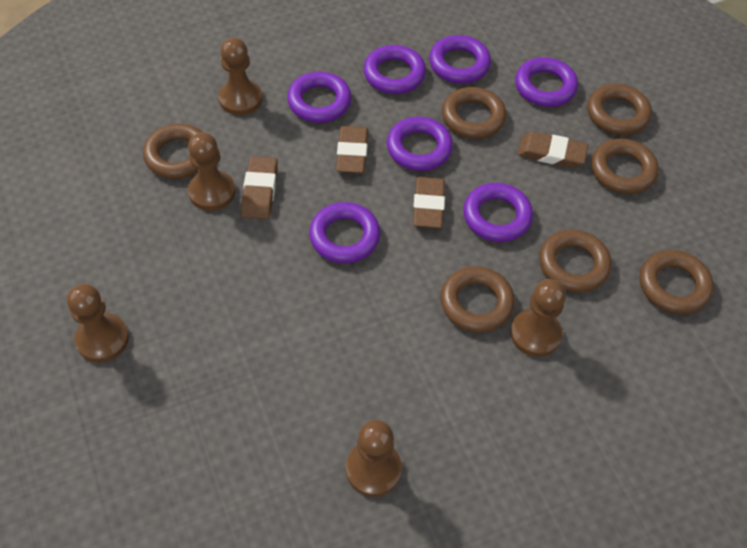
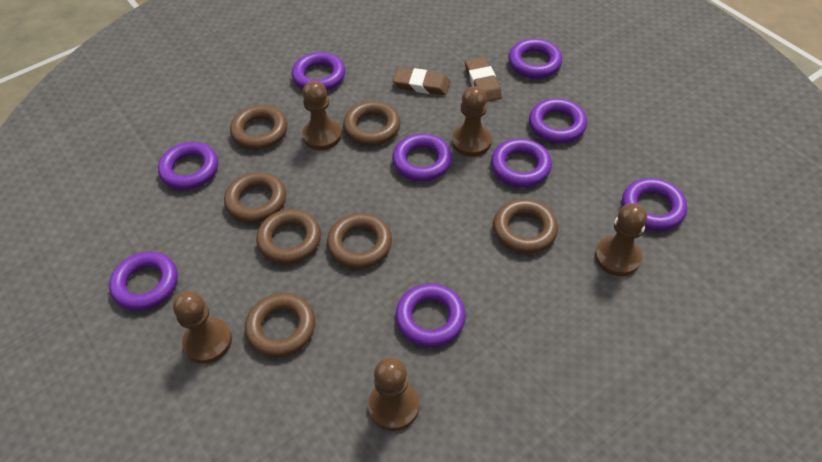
brown eraser: [241,156,278,219] [336,126,368,173] [413,177,445,228] [517,132,588,168] = 4 -> [393,67,450,95] [465,56,502,102] = 2
purple ring: [287,72,352,123] [309,202,380,263] [364,45,426,94] [387,117,453,171] [429,35,491,83] [463,183,533,242] [515,57,578,107] = 7 -> [109,251,178,311] [158,142,218,190] [292,52,346,91] [392,134,452,181] [395,283,466,347] [491,139,552,187] [508,39,562,79] [529,98,587,143] [622,178,687,231] = 9

